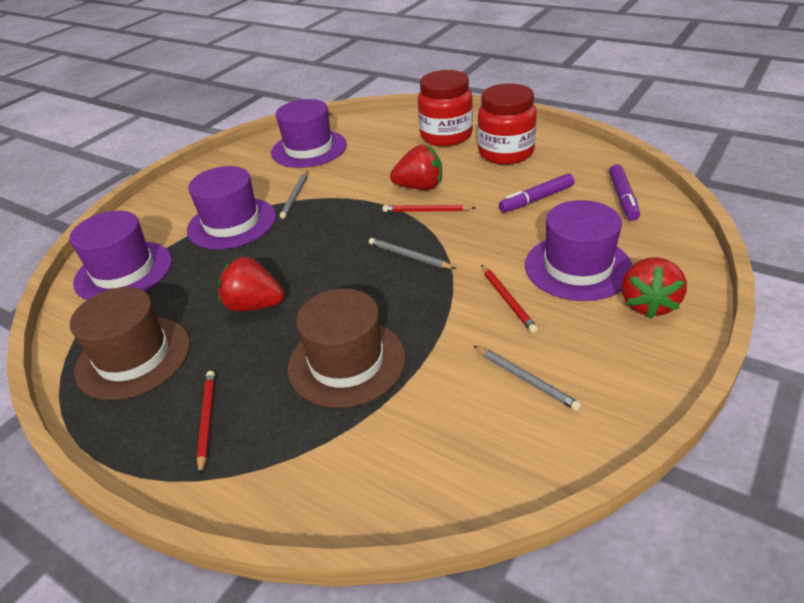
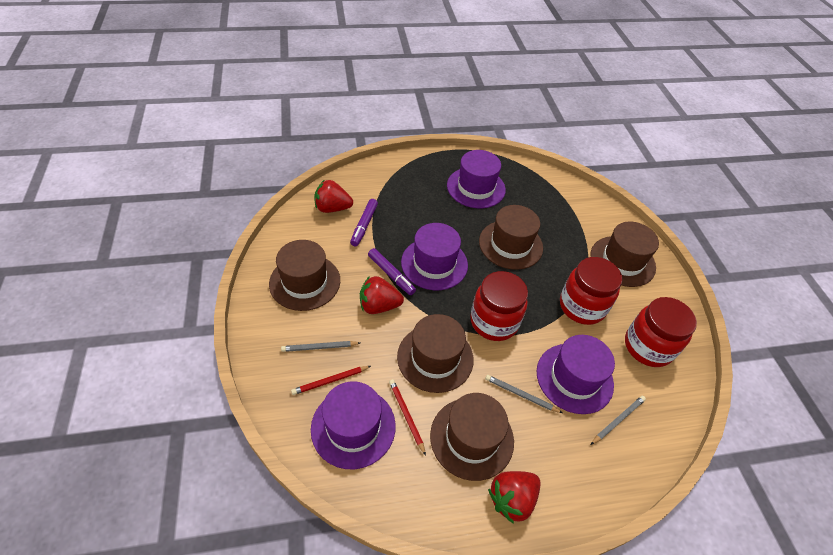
brown hat: [70,287,190,400] [288,288,406,408] = 2 -> [269,240,340,311] [397,314,474,393] [430,393,514,481] [479,205,543,270] [591,222,659,287] = 5
red jar: [418,70,473,146] [477,83,537,165] = 2 -> [470,271,528,341] [560,257,622,325] [625,297,697,367] = 3
red pencil: [197,371,215,475] [383,205,476,212] [481,265,538,333] = 3 -> [291,366,371,395] [389,379,426,456] = 2

